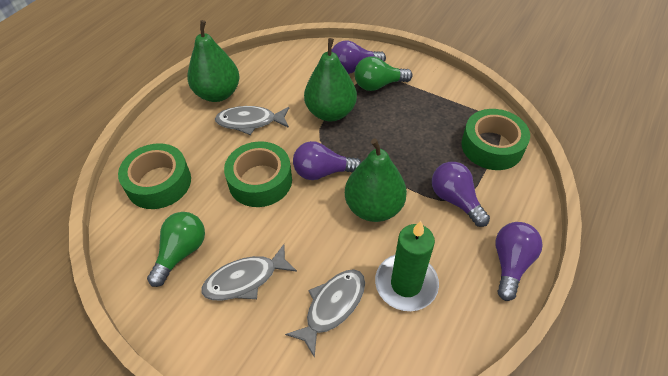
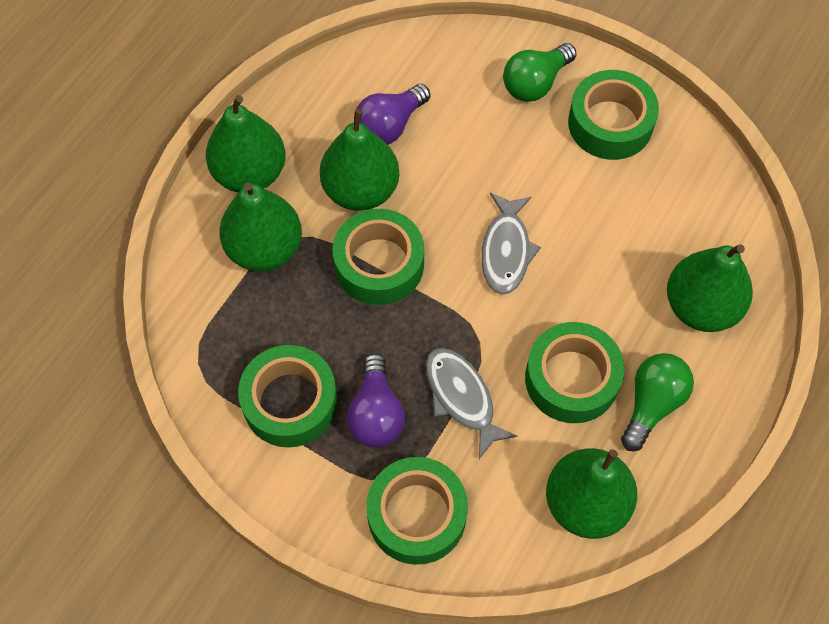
green candle: [375,221,439,311] = 1 -> none = 0
green pear: [187,20,240,102] [304,38,357,122] [345,138,407,222] = 3 -> [206,95,286,193] [219,182,302,271] [320,109,399,211] [546,448,637,539] [667,244,753,332] = 5
green tape: [118,143,191,209] [224,141,292,207] [461,109,530,170] = 3 -> [238,345,338,447] [333,209,424,305] [366,457,468,565] [525,322,625,423] [568,70,659,160] = 5
grey fish: [201,244,297,300] [215,106,289,135] [285,269,365,358] = 3 -> [426,348,517,459] [481,193,541,295] = 2
purple light bulb: [293,141,361,180] [331,41,386,74] [432,162,490,227] [495,222,543,301] = 4 -> [347,353,405,448] [356,84,431,145] = 2

